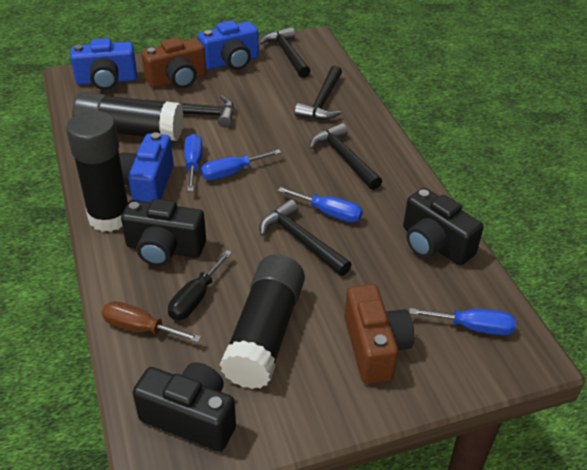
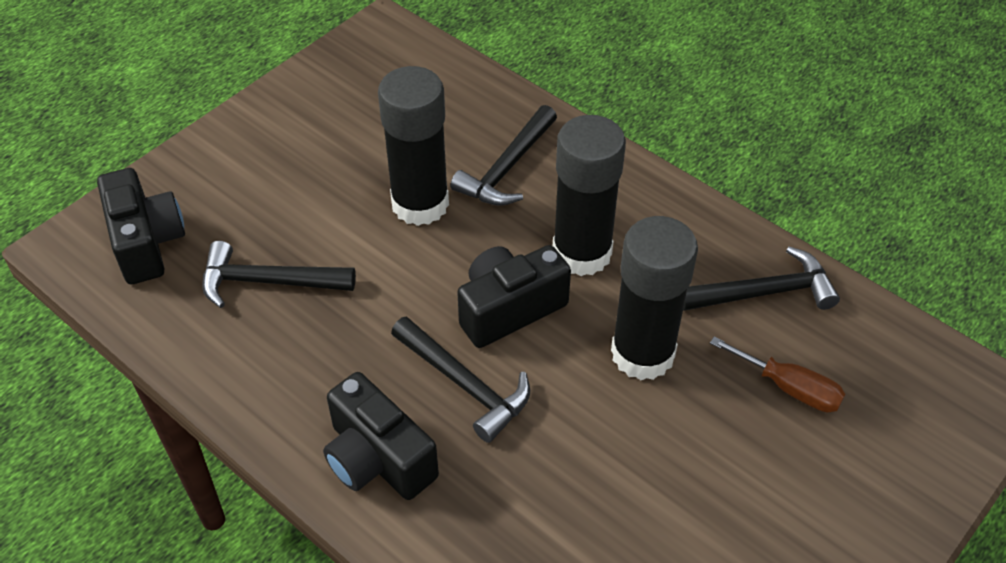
black hammer: [145,95,234,127] [259,27,310,78] [259,199,352,276] [295,65,342,120] [309,123,382,190] = 5 -> [202,241,356,308] [391,316,530,443] [450,105,557,206] [683,247,840,311] = 4
black screwdriver: [168,250,232,320] = 1 -> none = 0
blue camera: [70,38,137,90] [119,132,174,202] [198,20,259,70] = 3 -> none = 0
blue screwdriver: [184,134,203,191] [201,149,281,180] [278,187,363,222] [409,308,516,335] = 4 -> none = 0
brown camera: [141,37,206,88] [344,284,414,384] = 2 -> none = 0

